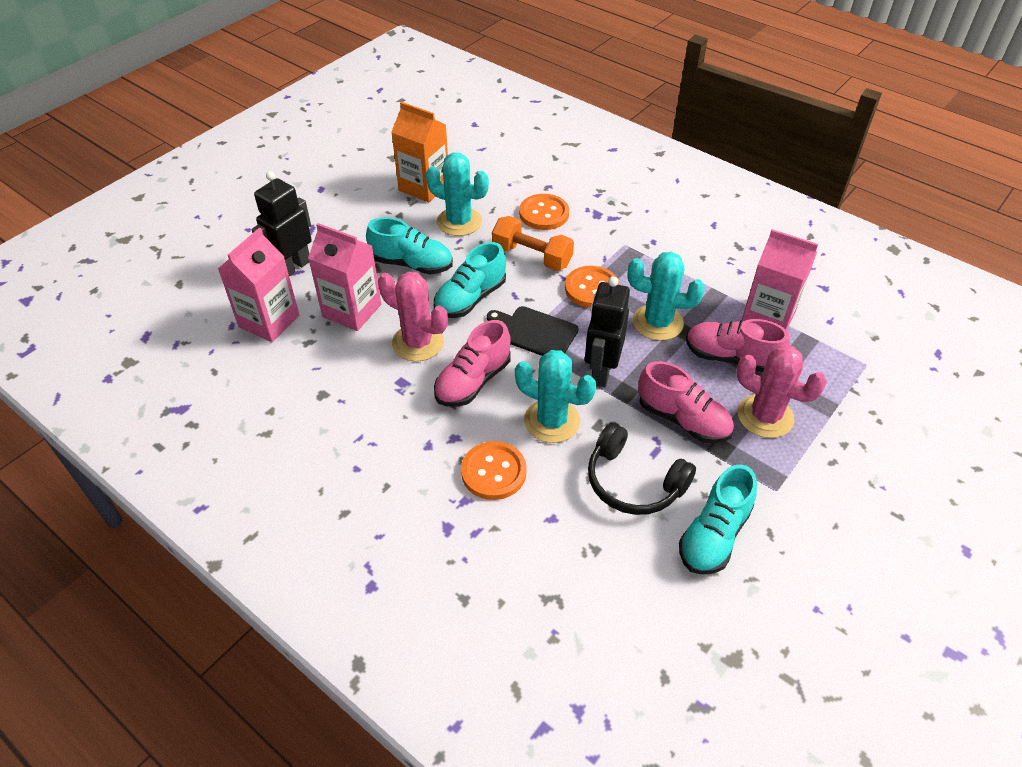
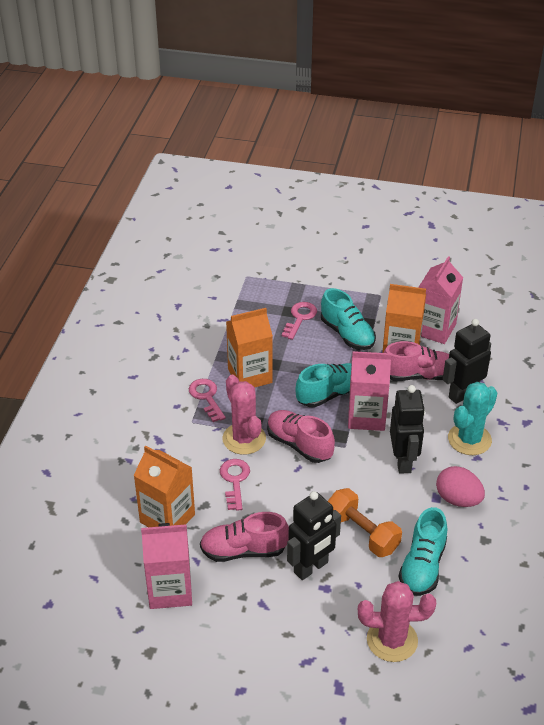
black cutting board: [487,306,579,356] = 1 -> none = 0
black headphones: [588,422,696,515] = 1 -> none = 0
black robot: [252,171,312,277] [585,276,630,387] = 2 -> [287,491,341,580] [390,385,425,474] [443,319,491,404] = 3
orange button: [461,441,527,500] [519,194,569,230] [565,266,620,308] = 3 -> none = 0
orange carton: [391,102,448,202] = 1 -> [133,446,195,527] [226,308,273,387] [382,284,426,353] = 3
pink egg: none = 0 -> [436,466,485,507] = 1
pink key: none = 0 -> [189,379,226,422] [220,459,250,511] [282,302,317,340] = 3
turquoise cactus: [426,153,489,236] [515,350,596,443] [628,252,705,341] = 3 -> [448,382,497,455] = 1

